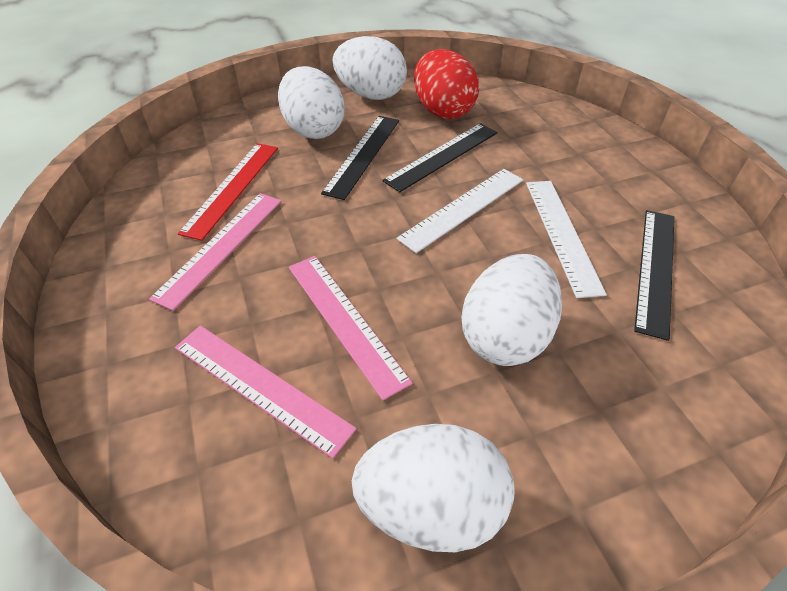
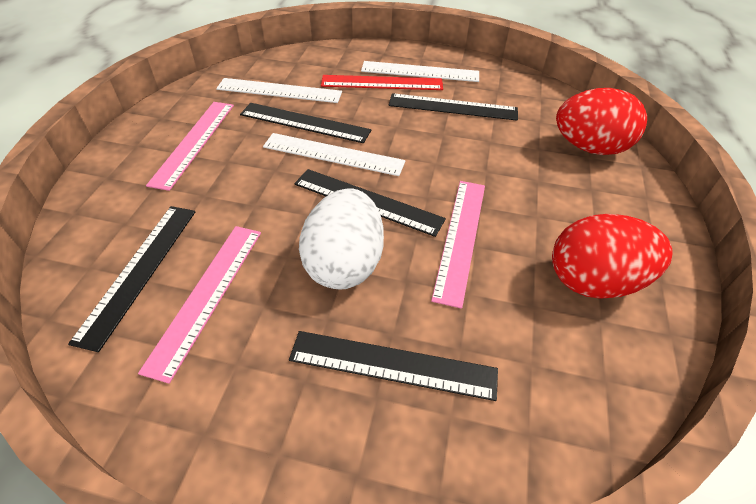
black ruler: [321,116,399,200] [382,123,498,192] [634,210,675,341] = 3 -> [68,206,195,352] [240,103,371,143] [289,331,498,401] [294,169,446,237] [389,93,518,121] = 5
red egg: [414,49,479,119] = 1 -> [552,214,673,299] [556,88,647,155] = 2
white egg: [278,66,345,139] [333,36,407,100] [352,424,514,552] [461,254,562,366] = 4 -> [299,188,384,289] = 1
white ruler: [397,169,523,253] [526,181,607,298] = 2 -> [216,78,342,103] [263,133,406,176] [361,61,479,82] = 3

